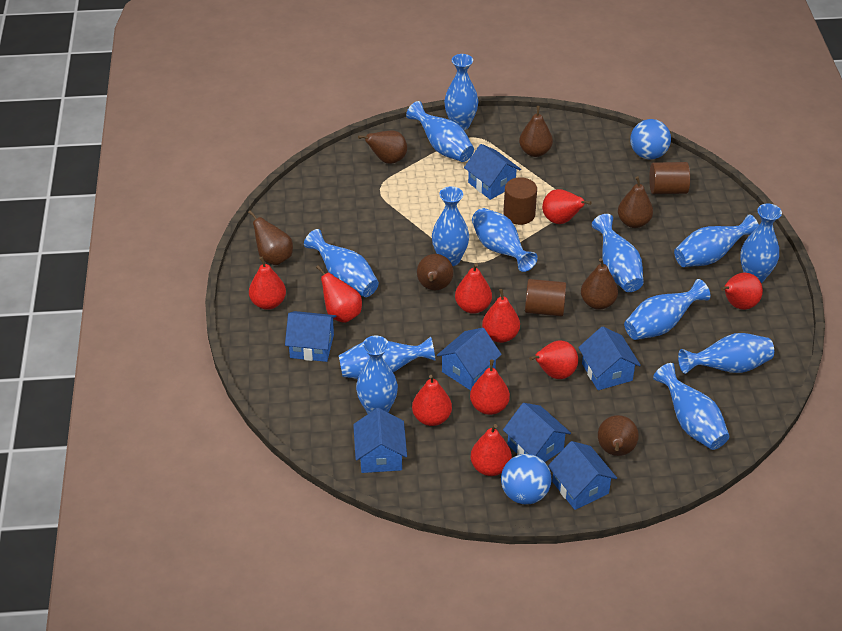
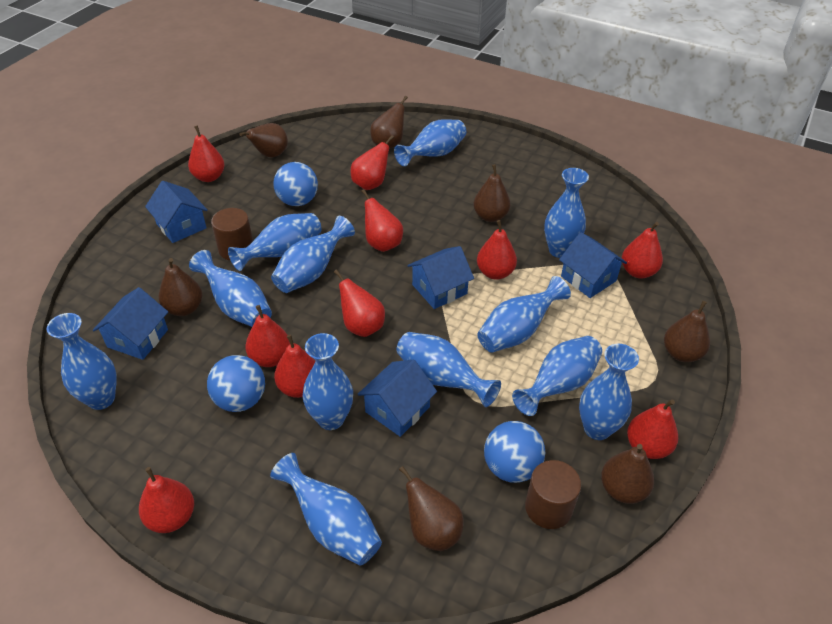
blue ball: [501,454,551,504] [630,119,671,160] = 2 -> [207,355,265,412] [273,162,318,206] [484,421,545,483] = 3
blue house: [285,311,336,362] [353,408,407,473] [437,328,502,390] [464,144,521,200] [503,403,571,462] [548,441,617,510] [578,326,641,390] = 7 -> [93,287,168,360] [145,181,208,243] [358,360,437,437] [407,246,474,309] [559,232,627,298] = 5
blue vase: [304,229,379,297] [339,337,436,379] [356,336,398,414] [406,101,474,162] [432,186,469,266] [444,54,478,130] [472,208,538,272] [592,214,644,292] [624,279,711,340] [653,363,729,450] [674,214,759,267] [678,333,774,374] [740,204,782,283] = 13 -> [47,313,116,410] [189,250,272,327] [228,213,321,271] [270,453,382,566] [271,216,355,293] [302,333,353,430] [394,119,466,166] [396,332,501,407] [477,276,571,353] [512,336,602,416] [544,168,589,258] [579,344,639,440] = 12
brown cylinder: [503,177,537,225] [525,279,566,316] [649,162,690,194] = 3 -> [211,208,253,261] [525,460,581,529] = 2

